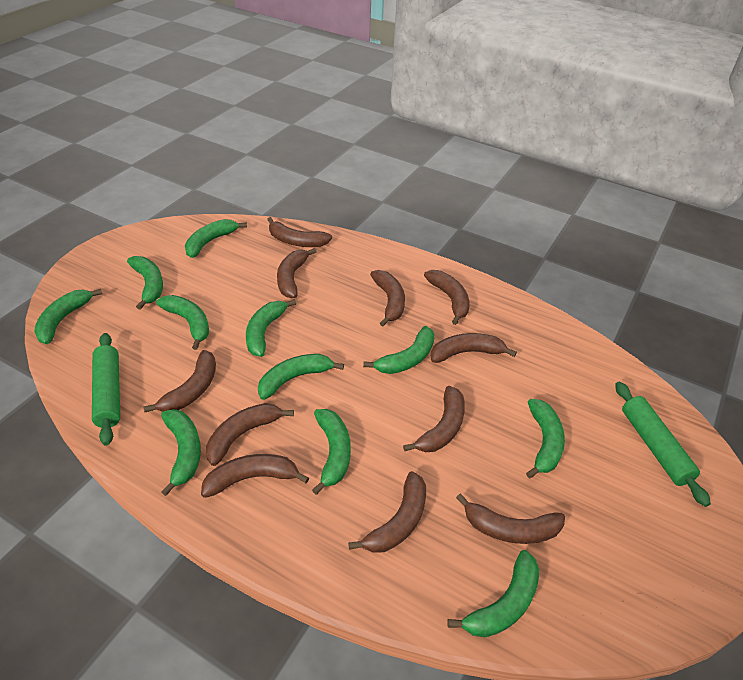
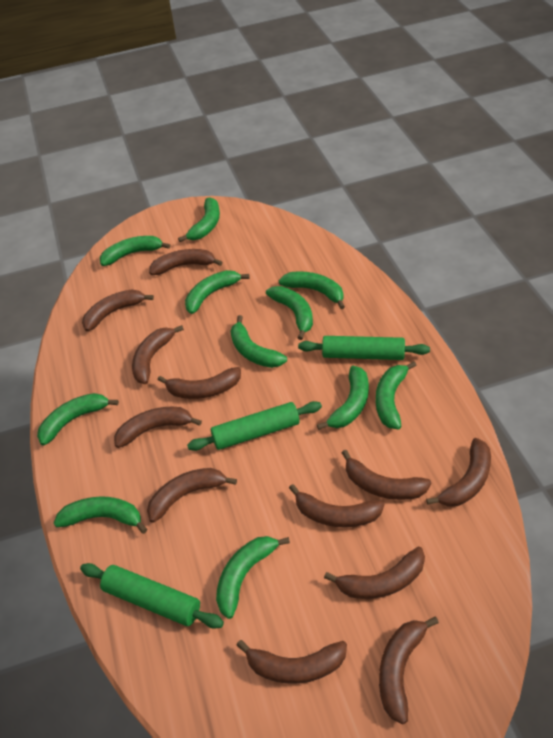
brown banana: [143,350,216,412] [201,454,309,498] [206,403,294,466] [267,217,332,247] [277,248,317,298] [348,471,426,553] [370,270,405,326] [403,386,465,452] [424,270,469,325] [431,333,517,363] [456,493,565,544] = 11 -> [82,290,154,331] [114,407,202,448] [132,325,184,384] [147,468,237,523] [149,249,222,275] [158,367,241,399] [236,640,347,684] [289,484,384,528] [324,547,425,599] [342,450,431,500] [379,617,439,724] [426,438,491,507] = 12
green rolling pin: [92,333,120,446] [615,382,711,507] = 2 -> [80,563,224,629] [187,401,322,451] [298,336,430,360] = 3

